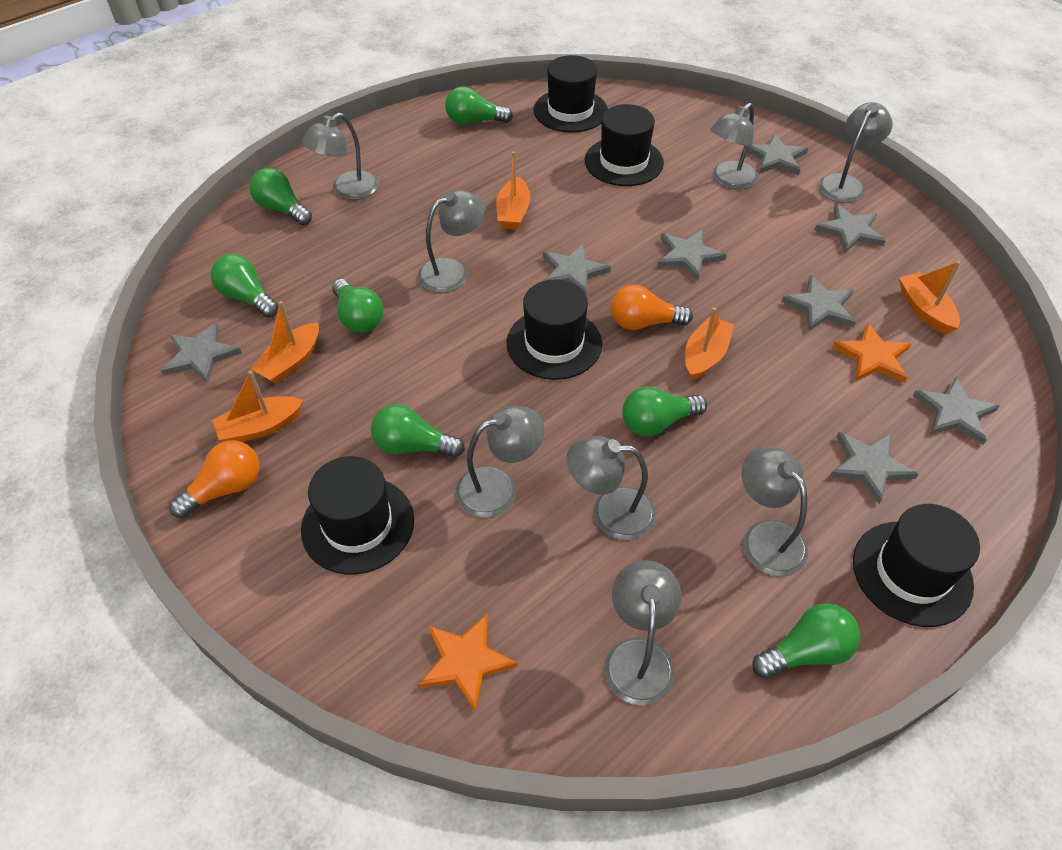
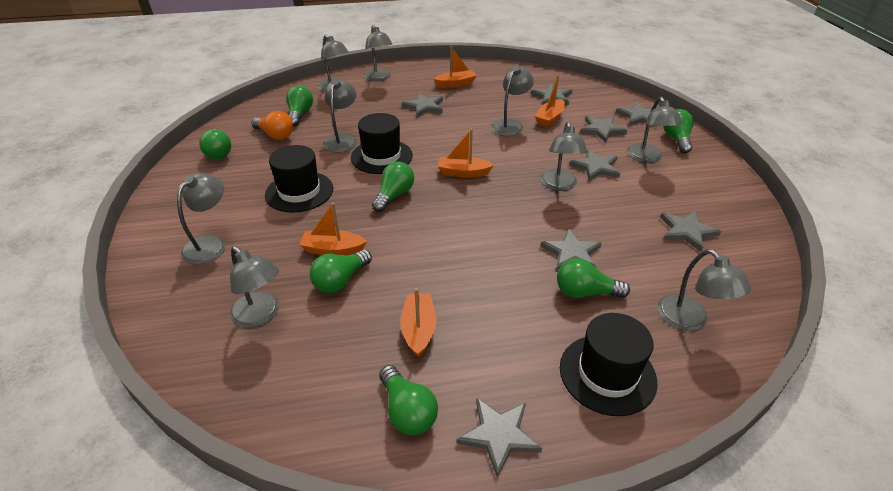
black hat: [301,456,414,575] [506,280,602,380] [533,55,608,133] [585,104,664,186] [853,504,980,627] = 5 -> [265,145,333,213] [351,113,413,174] [560,313,658,416] = 3
grey lamp: [301,113,379,200] [417,190,485,293] [455,406,544,517] [567,436,656,540] [604,560,682,705] [710,103,758,190] [742,446,808,577] [819,102,893,203] = 8 -> [177,173,226,265] [230,246,279,328] [318,34,349,92] [323,79,357,153] [363,25,392,81] [491,66,534,136] [540,122,587,191] [627,97,682,163] [657,249,751,331] = 9
orange light bulb: [169,440,259,518] [611,284,693,330] = 2 -> [252,111,293,140] = 1
orange star: [418,613,518,712] [832,323,912,383] = 2 -> none = 0

